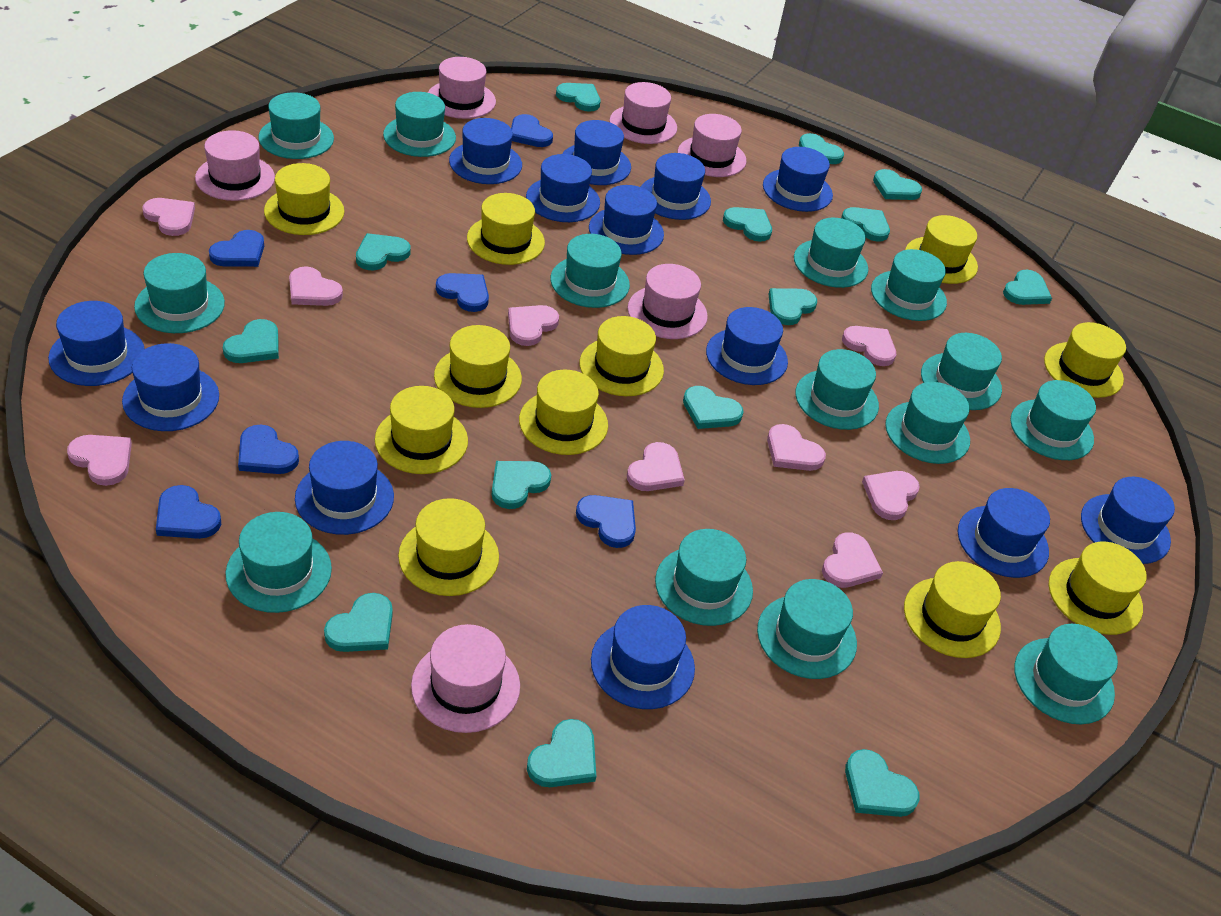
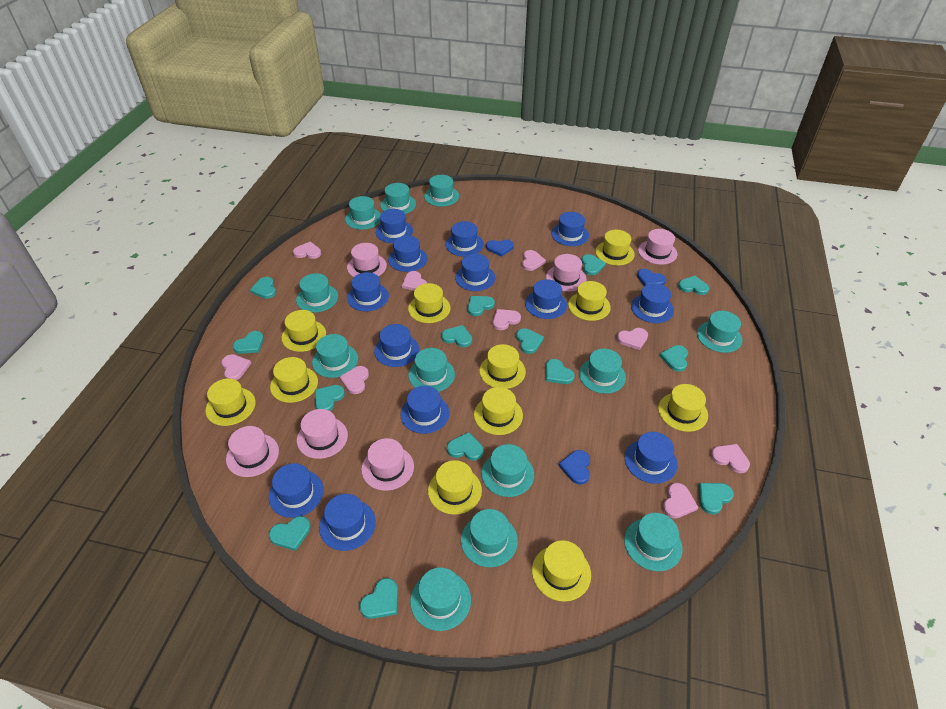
blue heart: [156,485,221,539] [209,230,264,267] [238,424,299,474] [436,273,489,312] [511,114,553,147] [576,495,636,548] = 6 -> [486,239,514,257] [559,450,590,484] [637,269,666,286] = 3
turquoise hat: [134,253,225,333] [225,512,332,613] [258,92,334,159] [383,92,456,157] [550,234,630,308] [655,529,753,626] [757,579,857,679] [794,218,868,288] [795,349,879,430] [871,249,947,321] [885,382,970,464] [921,333,1002,410] [1010,380,1096,460] [1014,624,1118,724] = 14 -> [296,273,338,313] [312,334,358,378] [345,196,381,230] [380,183,416,214] [408,348,455,392] [410,567,471,631] [424,175,459,206] [461,509,518,567] [481,444,534,497] [579,349,626,394] [624,513,683,571] [697,311,742,353] = 12

